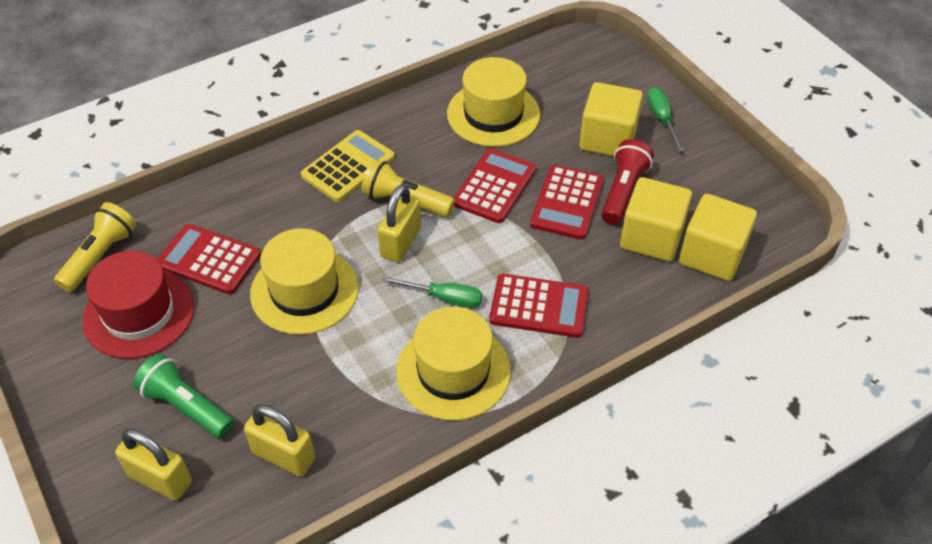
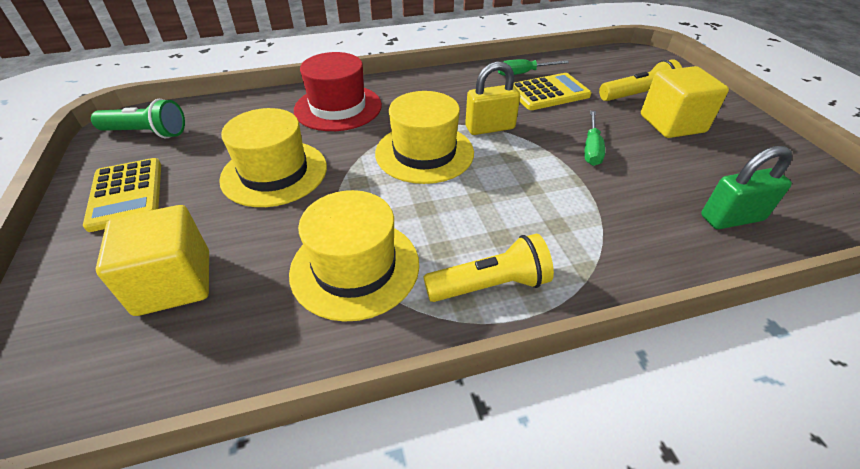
green padlock: none = 0 -> [701,146,792,229] = 1
red calculator: [157,224,261,294] [454,149,536,223] [489,274,589,338] [530,165,604,240] = 4 -> none = 0
red flashlight: [601,139,654,225] = 1 -> none = 0
yellow calculator: [301,130,395,202] = 1 -> [83,158,161,232] [513,73,591,110] = 2
yellow cube: [579,82,643,156] [620,177,692,261] [679,194,757,281] = 3 -> [96,205,209,316] [641,66,729,138] = 2
yellow padlock: [115,428,192,501] [244,405,315,477] [377,184,421,262] = 3 -> [465,62,520,135] = 1

